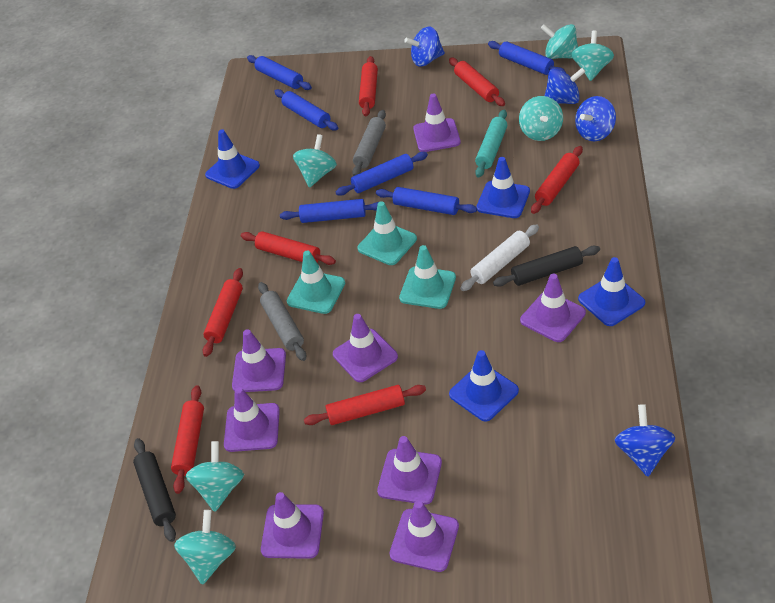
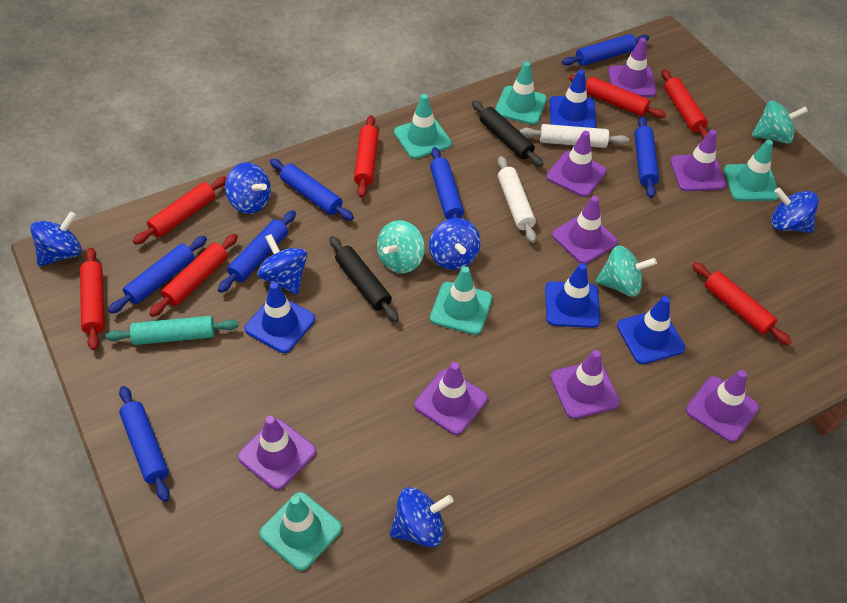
blue rolling pin: [247,55,312,90] [274,89,338,131] [280,199,378,223] [336,152,428,196] [376,187,477,215] [488,41,566,75] = 6 -> [108,236,207,314] [119,386,170,502] [218,210,296,293] [270,159,354,221] [430,147,464,219] [562,34,649,66] [634,116,659,198] = 7
blue spinning top: [404,27,445,66] [545,68,586,104] [575,96,616,141] [615,404,675,477] = 4 -> [30,212,82,266] [225,162,271,214] [257,234,307,295] [390,487,453,547] [429,218,481,270] [771,188,819,233] = 6
grey rolling pin: [258,282,306,361] [352,110,386,176] = 2 -> none = 0
turquoise spinning top: [174,510,236,585] [186,441,244,512] [293,134,337,188] [519,96,563,141] [541,24,578,59] [571,30,614,81] = 6 -> [377,220,425,274] [595,245,657,297] [752,101,808,144] = 3
turquoise traffic cone: [287,251,345,314] [357,201,417,265] [399,245,456,309] = 3 -> [259,492,342,571] [394,94,452,159] [430,266,492,335] [495,62,547,125] [724,140,779,201] = 5
white rolling pin: [460,224,539,291] = 1 -> [498,156,536,243] [520,124,629,148] = 2

